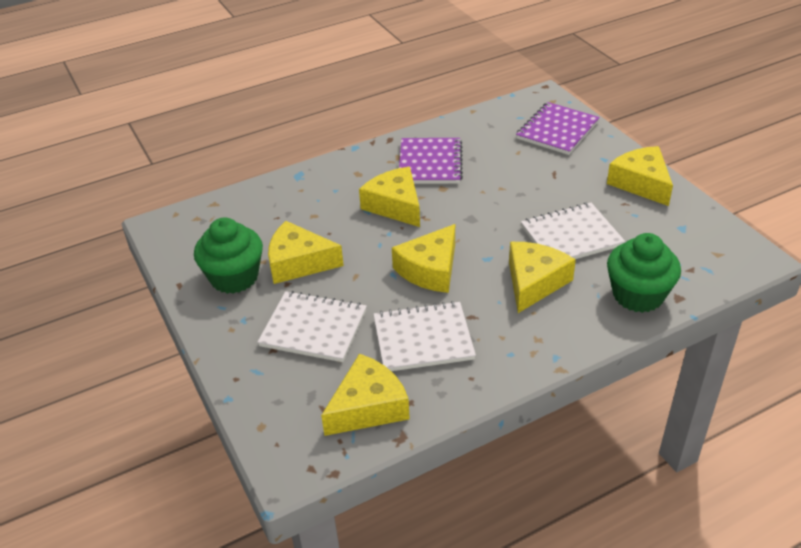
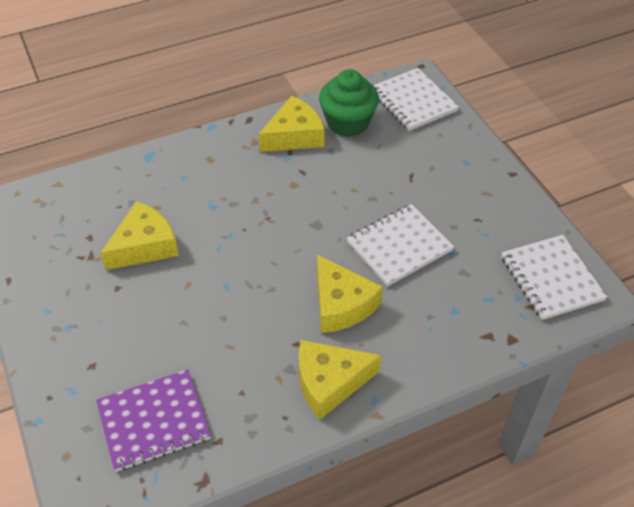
green cupcake: [194,217,263,294] [607,233,681,313] = 2 -> [319,69,379,137] = 1
purple notebook: [399,138,463,184] [516,102,600,155] = 2 -> [96,369,211,472] = 1
yellow cheese: [268,221,344,284] [321,354,410,436] [359,167,420,227] [392,224,455,293] [509,242,576,313] [607,146,673,206] = 6 -> [101,201,179,270] [258,96,325,152] [299,340,382,420] [317,254,383,333] = 4

